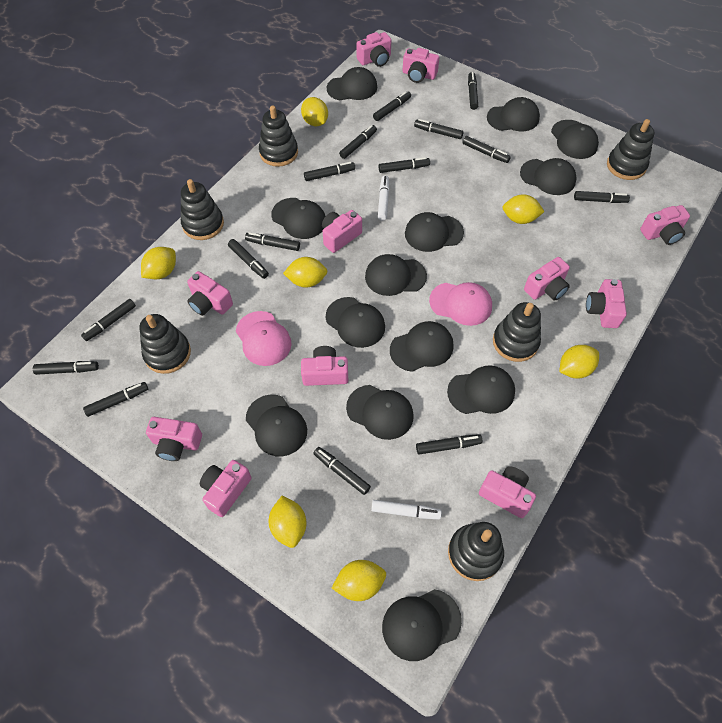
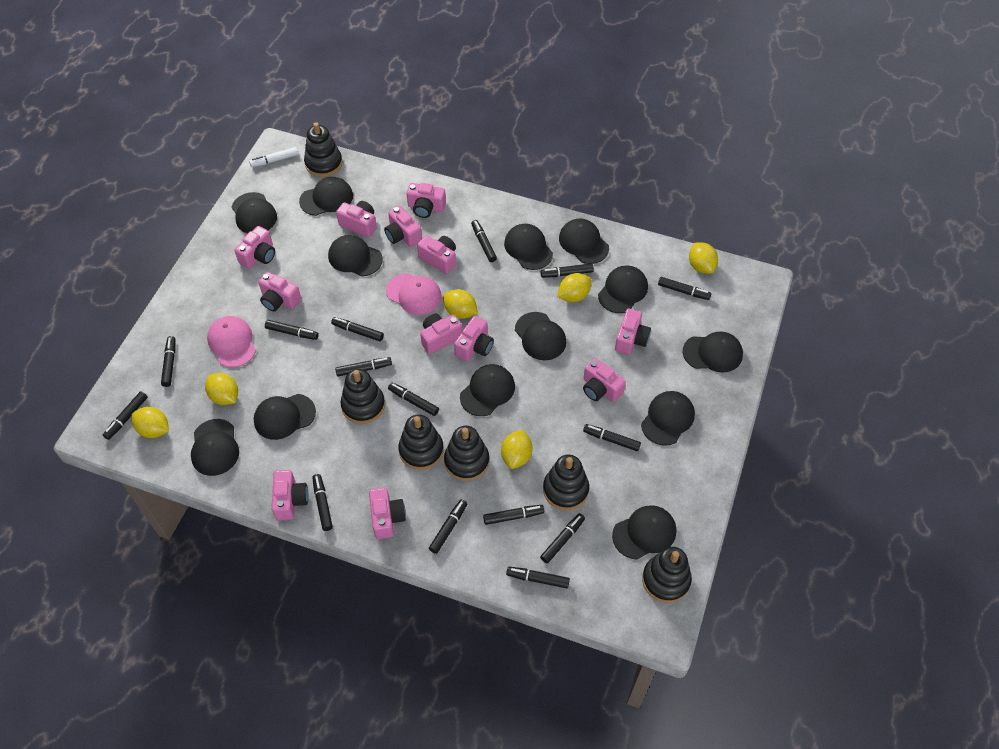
pink camera: [146,417,202,461] [187,271,233,316] [200,460,252,517] [301,346,348,386] [322,210,362,253] [357,32,391,67] [403,48,439,83] [479,466,536,518] [524,257,570,301] [586,279,627,328] [640,205,690,245] = 11 -> [235,226,275,269] [258,272,301,311] [272,470,308,520] [336,201,376,238] [369,487,406,539] [384,206,422,247] [407,183,446,218] [417,236,456,274] [420,314,462,354] [454,316,494,362] [583,358,626,402] [615,309,651,355] = 12
white marker: [371,500,442,519] [378,175,389,221] = 2 -> [249,147,299,167] = 1
yellow lemon: [141,247,176,279] [269,496,306,548] [283,257,327,288] [301,97,328,126] [332,560,386,601] [503,194,545,224] [559,345,599,378] = 7 -> [131,407,169,438] [205,373,238,405] [443,289,478,319] [501,429,532,469] [557,273,592,302] [689,243,718,274] = 6

